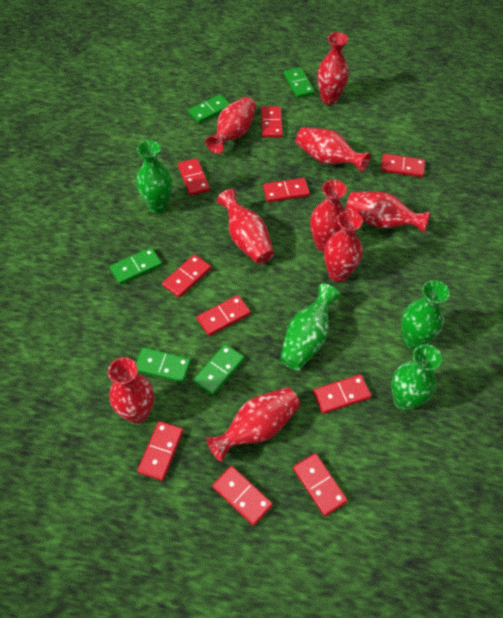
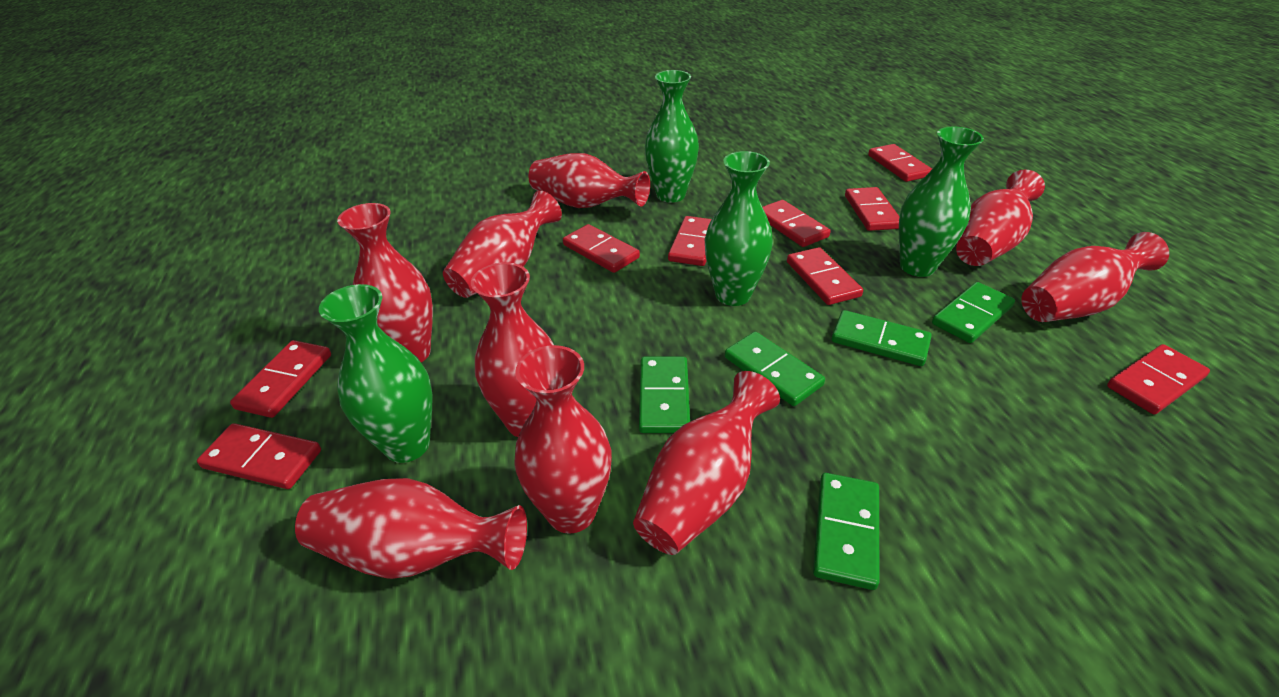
red domino: [137,421,184,481] [162,254,211,298] [178,158,210,196] [197,295,251,336] [212,466,273,526] [261,106,283,138] [263,178,310,202] [293,453,348,516] [313,374,371,414] [381,154,425,177] = 10 -> [197,423,321,489] [230,340,331,418] [563,224,640,273] [668,216,712,266] [763,200,831,247] [787,247,863,305] [845,187,900,231] [868,144,932,182] [1107,344,1210,414] = 9

